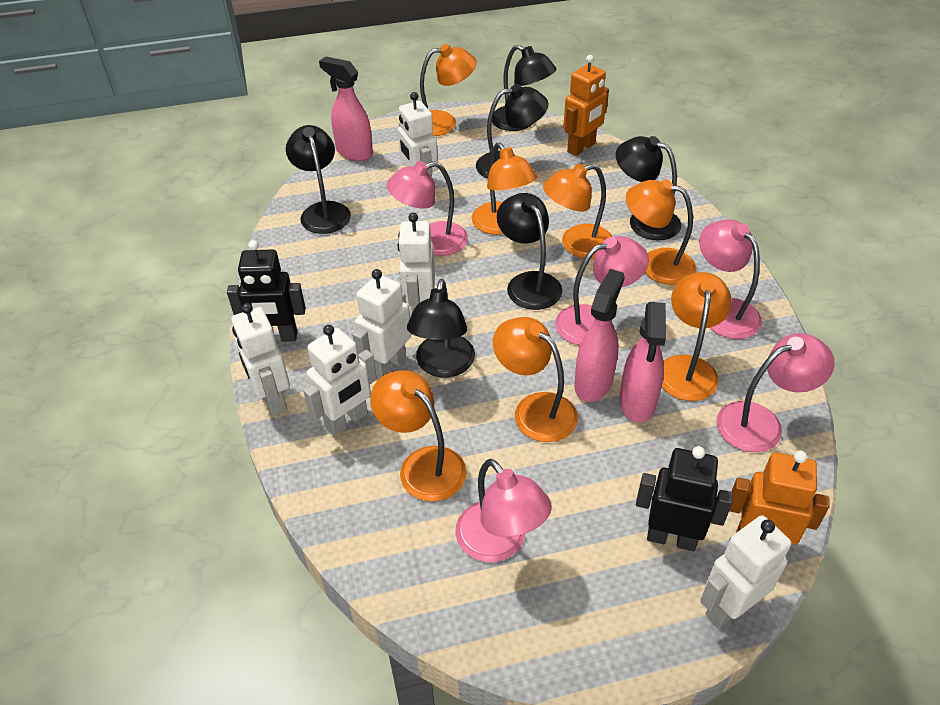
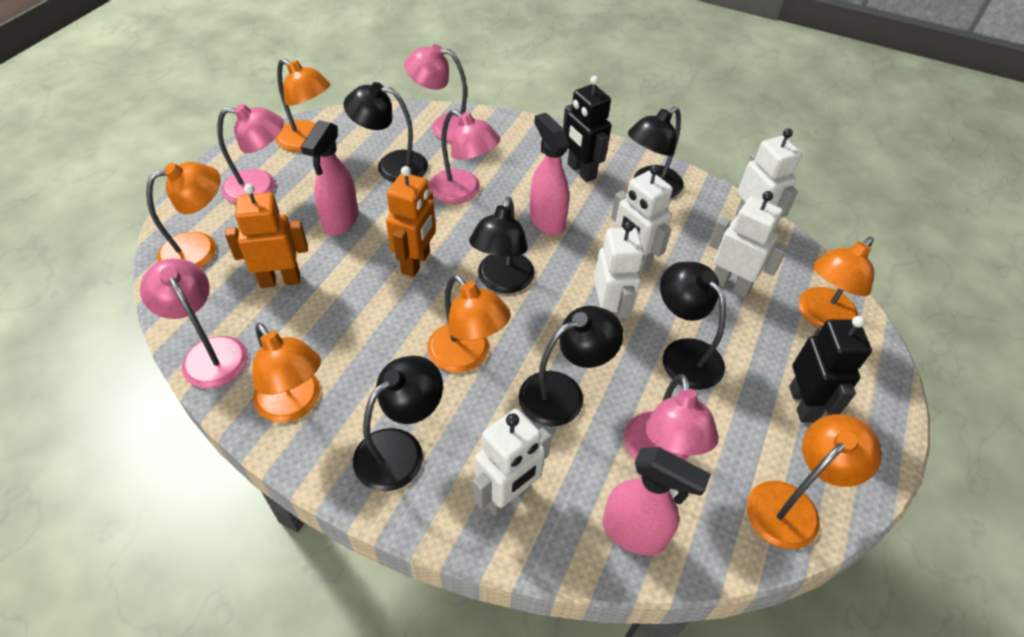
orange lamp: [370,370,467,502] [420,44,477,136] [471,143,537,235] [493,317,578,442] [543,164,613,259] [626,179,696,285] [662,272,732,401] = 7 -> [146,162,221,268] [252,323,321,422] [275,58,330,151] [427,274,511,373] [747,414,882,549] [799,237,874,327] = 6
white robot: [231,303,290,416] [303,325,377,436] [352,269,411,379] [397,213,435,313] [398,92,438,177] [700,515,791,628] = 6 -> [473,409,551,516] [594,221,644,323] [611,165,673,273] [709,191,788,297] [736,128,802,218] = 5

